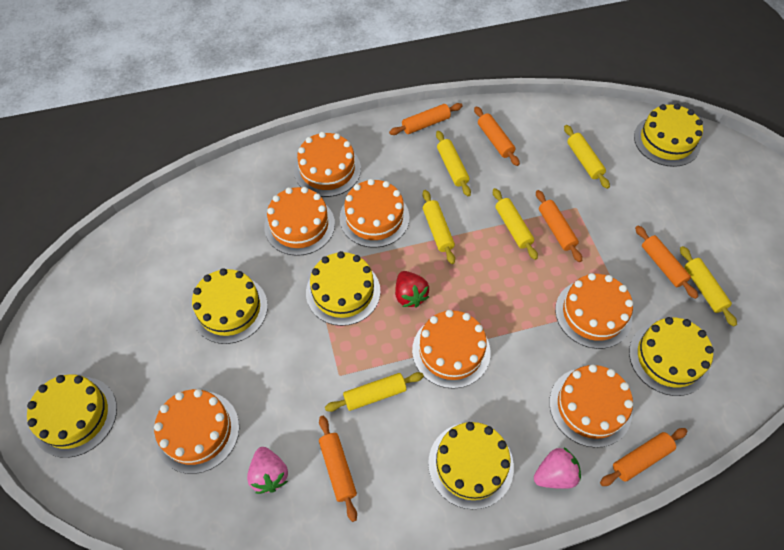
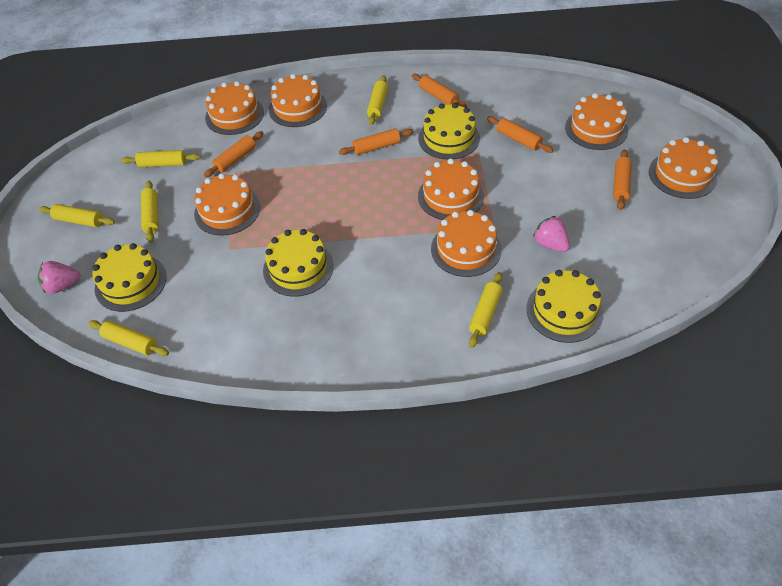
orange rolling pin: [319,416,357,522] [389,103,463,135] [474,106,520,166] [536,190,582,262] [600,428,688,486] [635,226,698,299] = 6 -> [204,131,263,177] [339,128,413,155] [412,74,467,108] [487,116,554,153] [613,150,632,210] = 5
red strawberry: [395,271,429,308] = 1 -> none = 0
yellow cake: [27,375,117,458] [191,268,268,344] [306,251,380,326] [428,422,514,510] [629,317,714,396] [634,104,703,167] = 6 -> [92,243,167,312] [263,229,334,297] [418,103,480,160] [526,270,603,343] = 4

